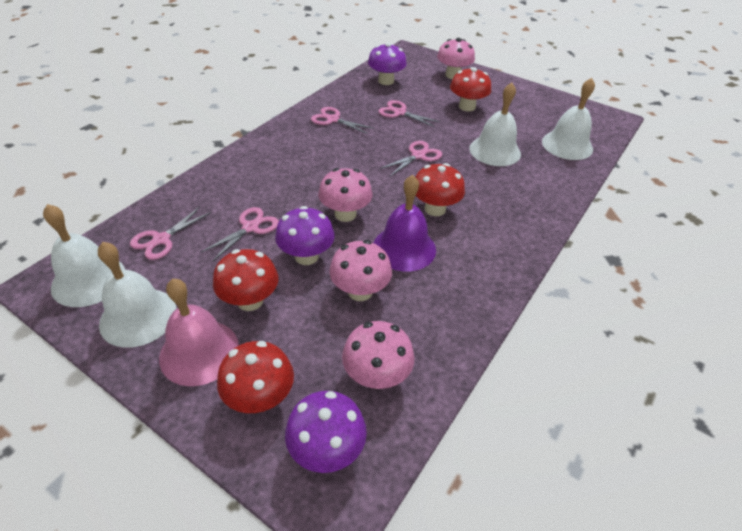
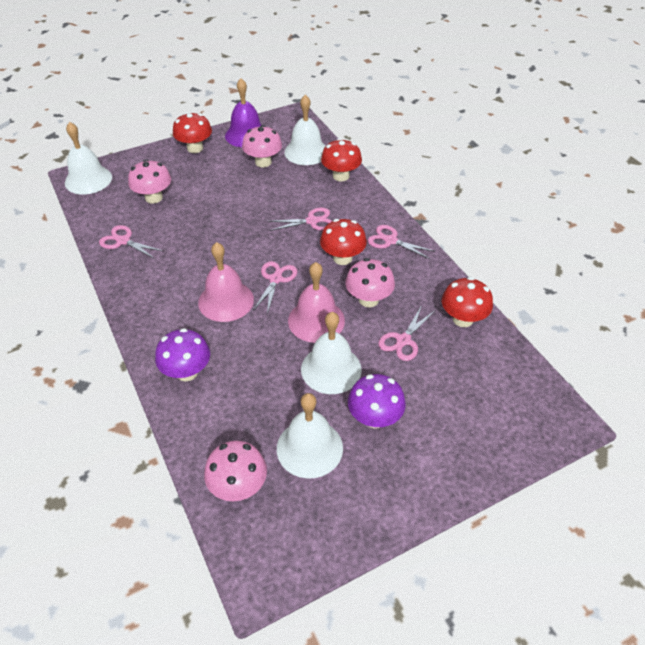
pink bell: [159,279,239,386] = 1 -> [198,242,254,322] [288,262,345,343] = 2
purple mushroom: [275,206,335,265] [285,391,367,473] [368,43,407,85] = 3 -> [155,328,210,381] [348,374,406,428] = 2

